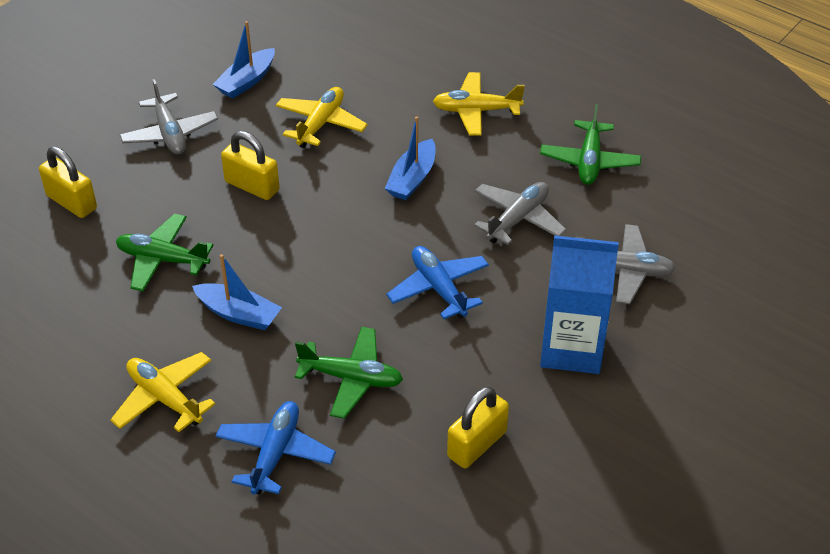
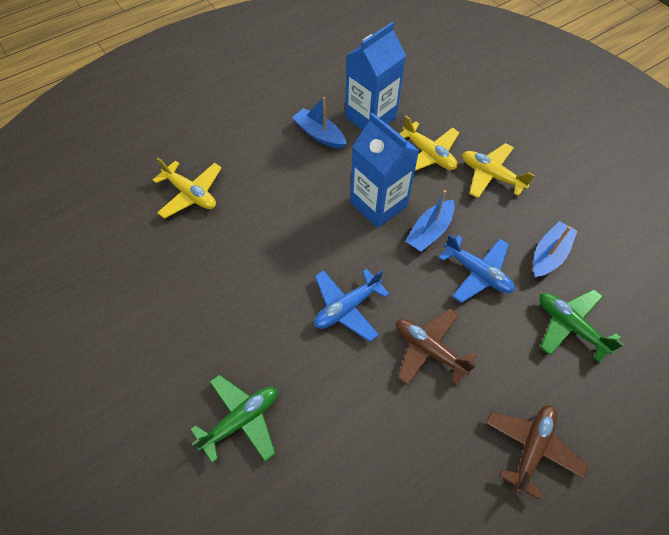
blue carton: [540,235,619,374] = 1 -> [345,22,406,130] [350,113,419,228] = 2
brown plane: none = 0 -> [396,308,477,386] [486,405,588,500] = 2
green plane: [116,214,213,291] [295,327,403,419] [540,104,641,185] = 3 -> [190,374,277,463] [539,289,624,362] = 2
grey plane: [120,79,218,155] [474,182,567,245] [576,224,676,304] = 3 -> none = 0
yellow padlock: [39,146,97,218] [221,131,280,200] [447,386,509,468] = 3 -> none = 0

